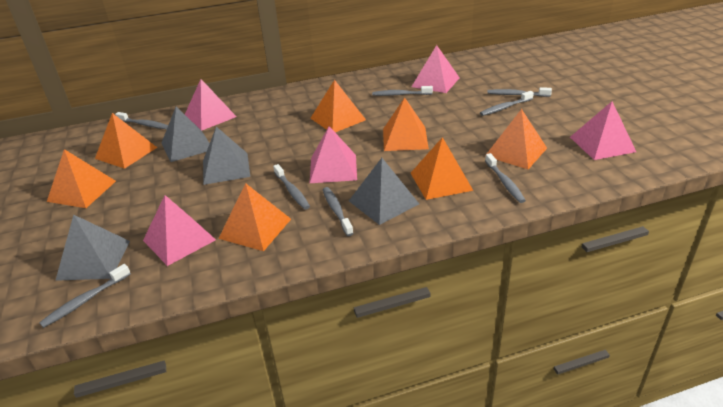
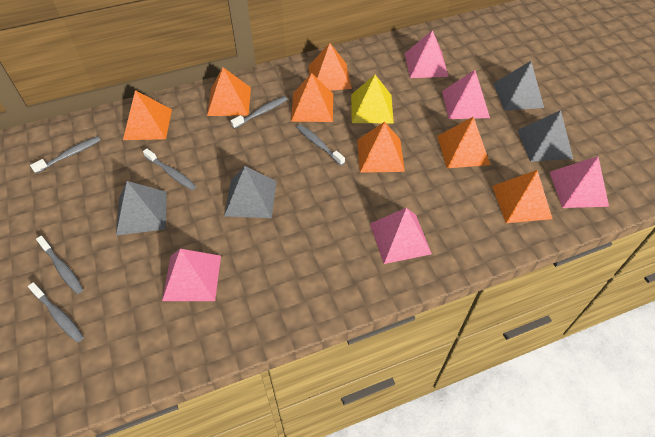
grey toothbrush: [39,264,131,328] [115,112,168,129] [273,164,310,210] [323,187,354,236] [372,86,433,96] [480,91,534,116] [485,153,526,203] [487,87,552,97] = 8 -> [28,282,84,343] [30,136,101,173] [36,236,83,294] [143,149,197,190] [231,96,288,129] [296,124,345,166] = 6
yellow pyramid: none = 0 -> [351,75,394,124] = 1

